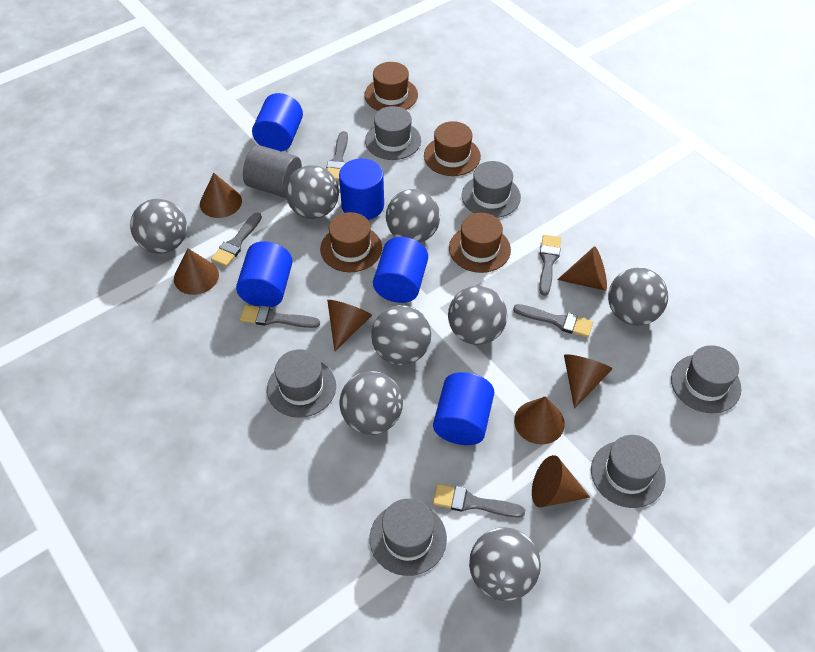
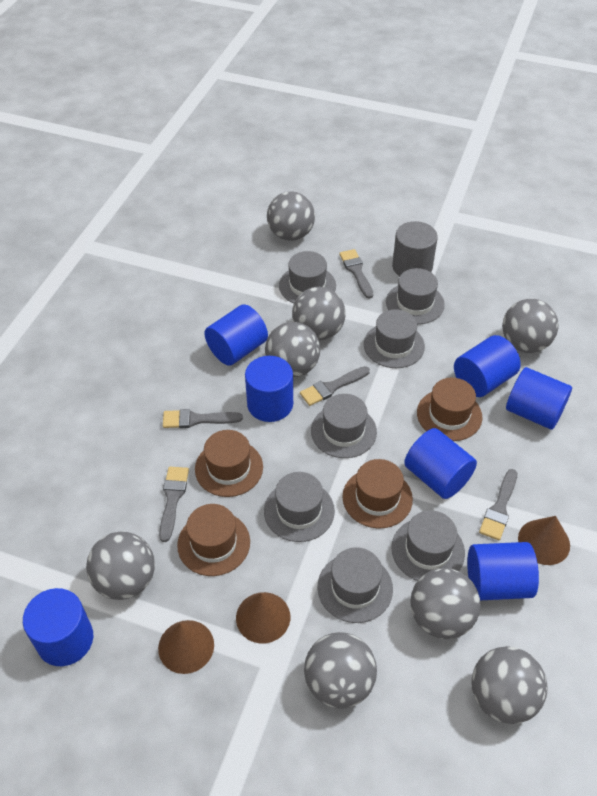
blue cylinder: [236,241,293,307] [252,93,303,152] [339,158,384,220] [373,237,428,303] [433,372,494,445] = 5 -> [23,588,93,666] [204,304,268,366] [245,356,293,422] [404,428,477,499] [454,335,521,397] [467,542,539,600] [506,367,572,430] = 7
brown cone: [174,248,219,295] [200,173,242,218] [327,300,372,352] [514,396,565,445] [532,455,590,508] [557,246,607,291] [564,354,612,409] = 7 -> [158,620,214,674] [236,592,290,644] [518,516,570,565] = 3
grey brush: [211,212,262,267] [240,305,320,328] [327,131,348,181] [433,484,525,518] [513,304,593,337] [539,235,561,296] = 6 -> [159,467,189,542] [163,409,243,428] [300,366,370,406] [339,249,374,299] [479,469,517,540] = 5
grey hat: [267,349,336,418] [365,106,421,160] [370,499,447,576] [462,161,521,218] [591,435,666,508] [671,345,741,413] = 6 -> [264,472,335,542] [279,251,336,303] [311,394,377,458] [318,547,393,623] [364,309,425,368] [386,268,445,324] [391,510,465,581] = 7

